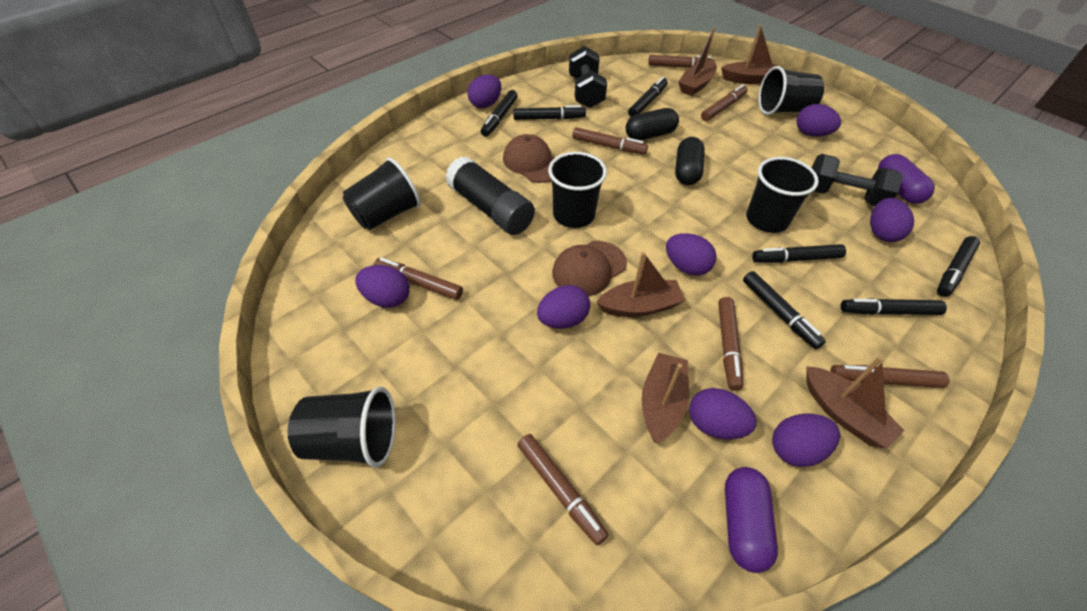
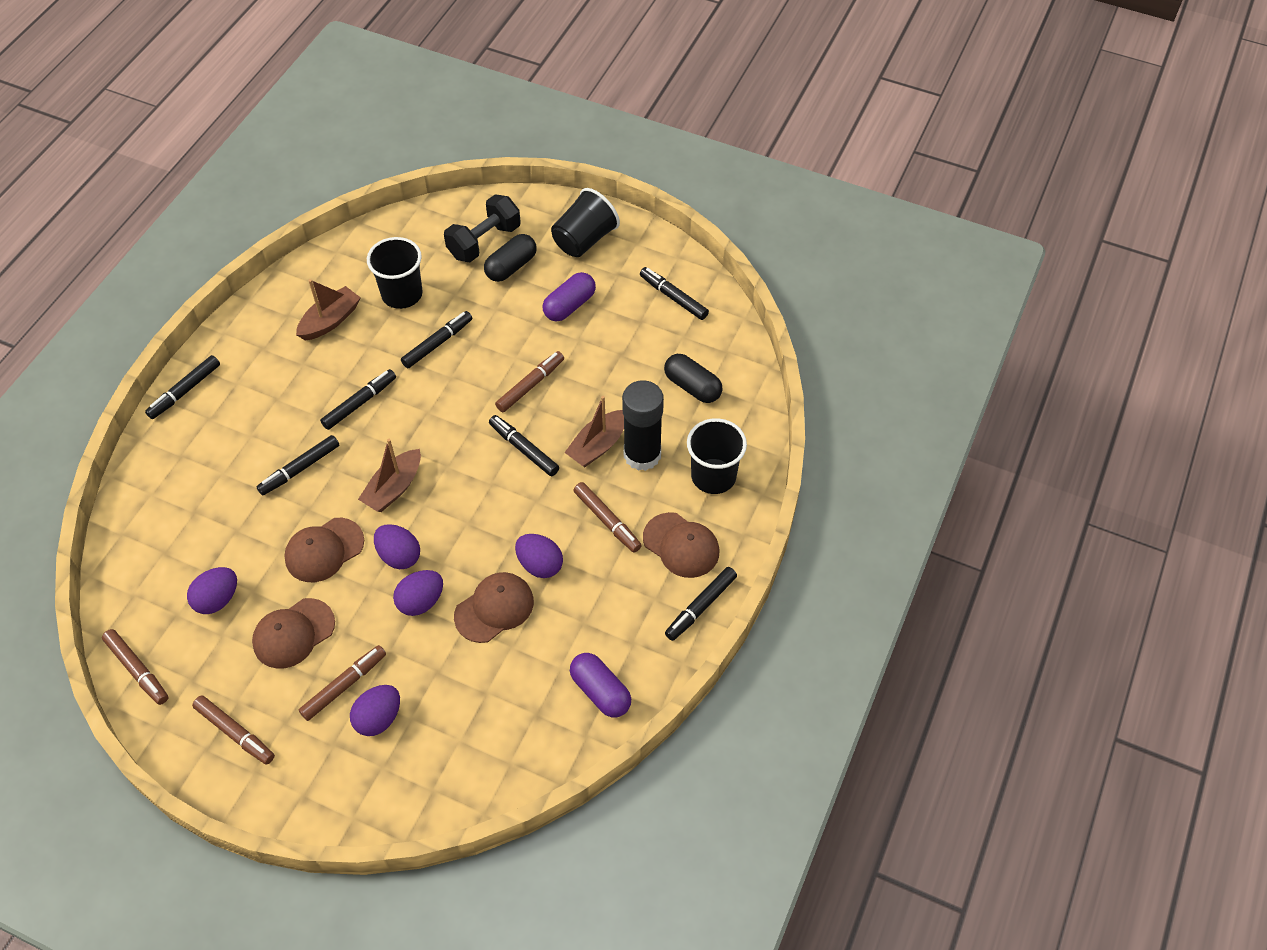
black cup: [288,387,396,468] [343,158,421,230] [548,152,607,228] [746,157,819,233] [759,66,824,115] = 5 -> [367,237,423,309] [551,188,620,257] [687,418,747,494] = 3
black dumbbell: [569,46,607,108] [811,154,903,206] = 2 -> [444,194,521,262] = 1
brown boat: [597,252,685,317] [642,353,689,443] [678,27,717,96] [721,25,778,84] [806,356,905,449] = 5 -> [296,279,361,341] [358,439,421,512] [564,396,624,467] = 3
brown cap: [503,134,555,183] [552,241,627,296] = 2 -> [252,598,335,669] [284,518,364,582] [454,572,534,643] [643,512,719,578] = 4
brown marker: [374,257,463,300] [517,434,608,545] [572,127,648,154] [648,55,715,68] [701,84,748,121] [718,297,743,391] [830,365,949,388] = 7 -> [102,629,169,705] [192,695,275,765] [299,645,386,721] [495,351,564,412] [573,482,642,553] = 5
purple egg: [356,265,410,308] [468,74,501,108] [537,285,590,329] [666,233,717,276] [689,388,757,439] [772,413,840,467] [797,104,841,137] [870,198,914,242] = 8 -> [187,567,237,614] [350,685,400,736] [374,524,420,569] [393,570,443,616] [515,534,563,578] = 5

